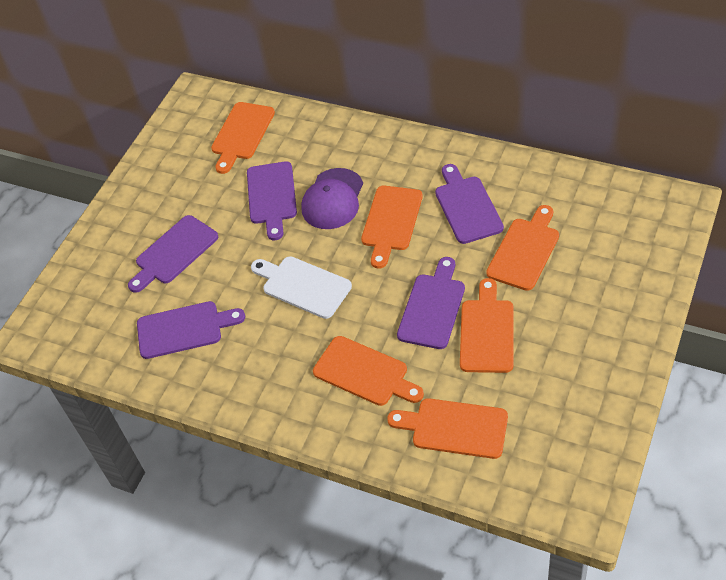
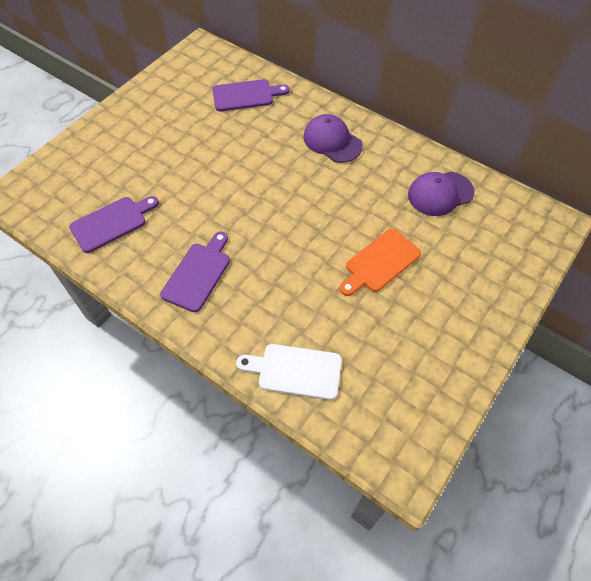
orange cutting board: [211,102,275,174] [313,336,424,406] [361,186,423,268] [387,398,508,459] [460,278,514,373] [486,205,559,291] = 6 -> [340,229,421,296] = 1
purple cap: [301,168,363,229] = 1 -> [303,114,363,163] [408,172,475,216] = 2
purple cutting board: [128,215,218,293] [137,301,245,359] [247,161,297,240] [397,257,465,349] [435,164,504,244] = 5 -> [69,196,159,253] [160,232,230,312] [212,79,289,111] = 3

